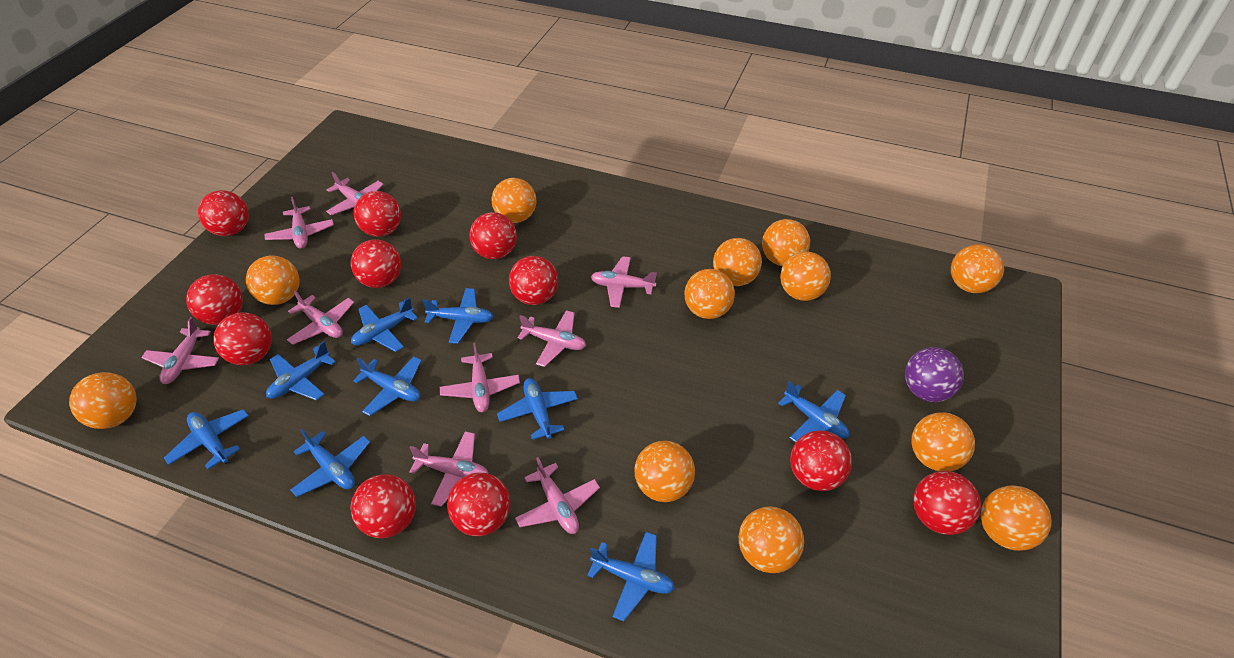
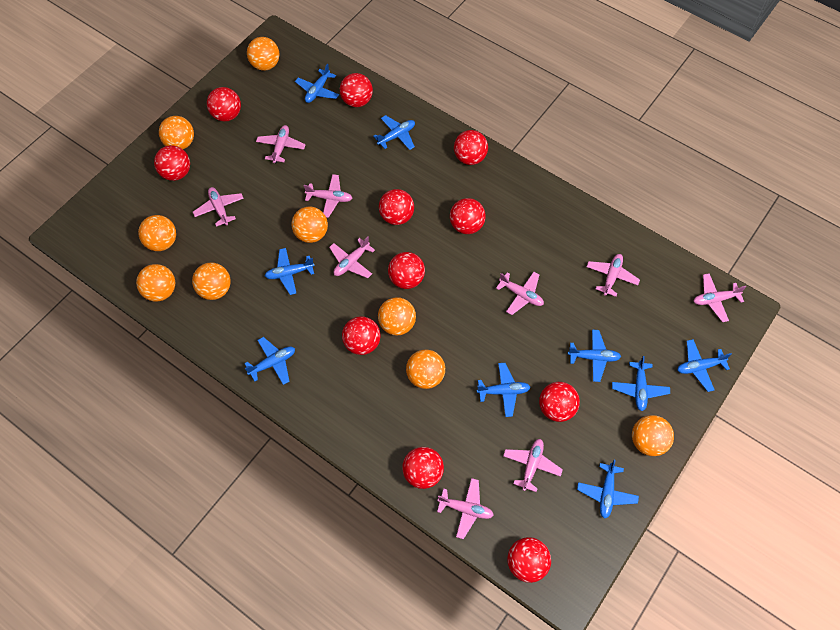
orange ball: [69,372,137,429] [246,256,300,305] [491,178,536,223] [635,441,695,502] [684,269,735,319] [713,238,762,286] [739,506,804,573] [762,219,810,266] [780,252,831,301] [912,412,975,471] [951,244,1004,293] [981,486,1052,551] = 12 -> [136,264,175,302] [138,215,176,251] [159,116,194,149] [192,263,231,300] [247,37,280,71] [291,206,328,243] [378,297,416,336] [406,349,445,389] [632,415,674,456] = 9
purple ball: [905,347,964,402] = 1 -> none = 0

